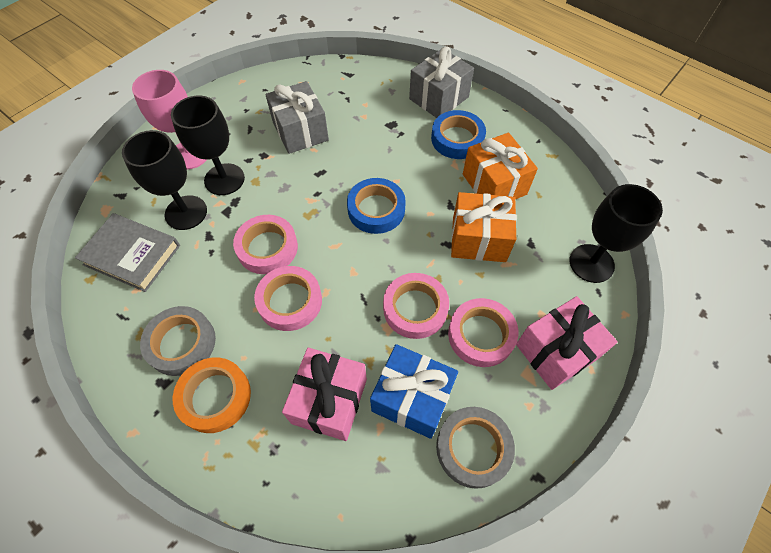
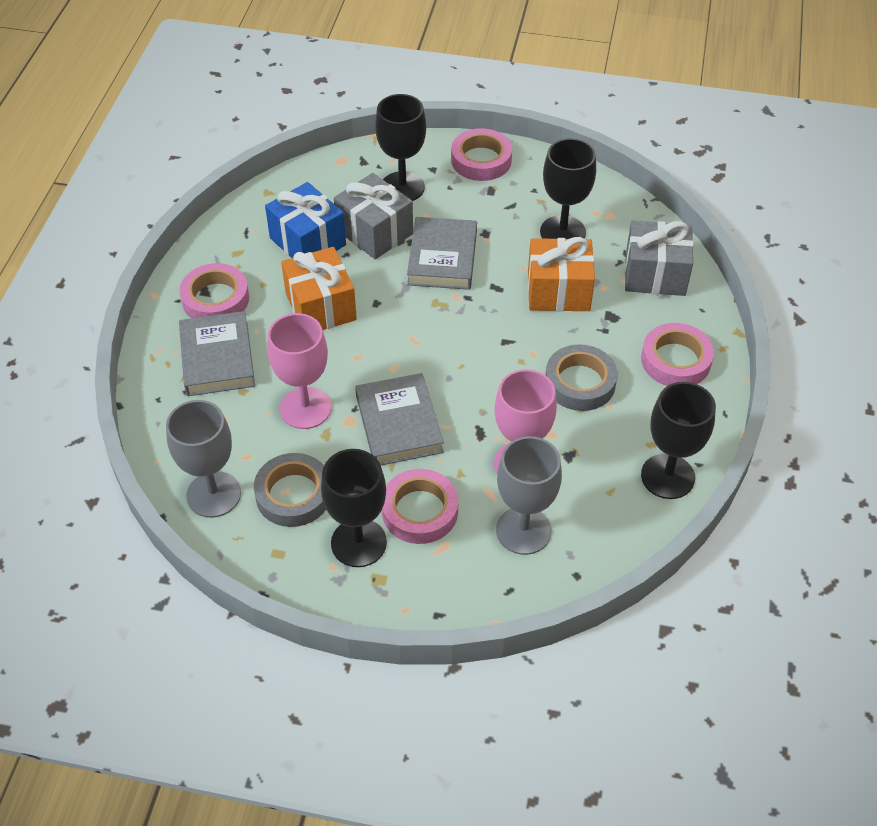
black goblet: [122,130,207,230] [171,96,245,195] [570,184,663,283] = 3 -> [321,449,387,567] [375,94,426,201] [540,138,596,239] [641,382,716,499] = 4
blue tape: [347,178,406,234] [431,110,486,159] = 2 -> none = 0
grey book: [75,213,180,292] = 1 -> [179,311,255,396] [355,373,444,465] [407,217,477,290] = 3
grey goblet: none = 0 -> [166,400,241,518] [496,436,562,555] = 2
orange tape: [173,357,251,433] = 1 -> none = 0
pink gift: [282,348,367,441] [516,296,618,390] = 2 -> none = 0
pink goblet: [132,70,207,169] = 1 -> [267,313,331,429] [494,369,557,474] = 2

